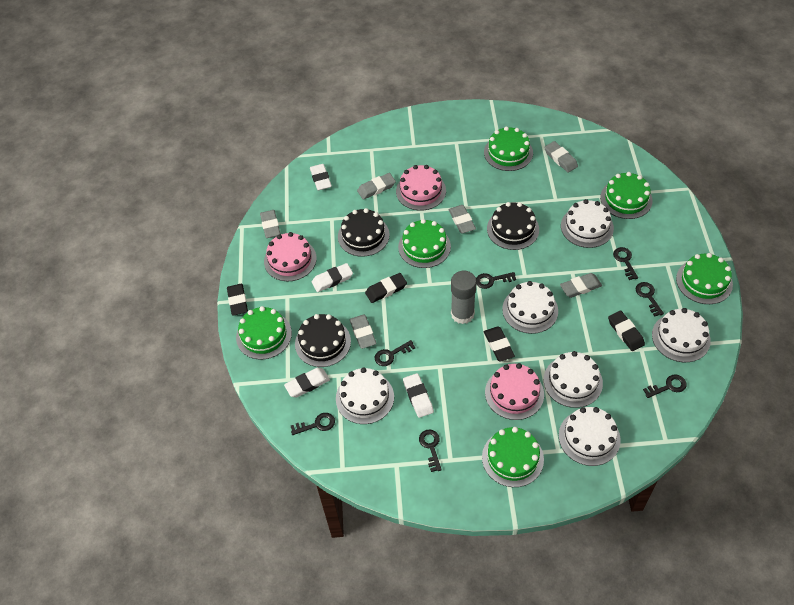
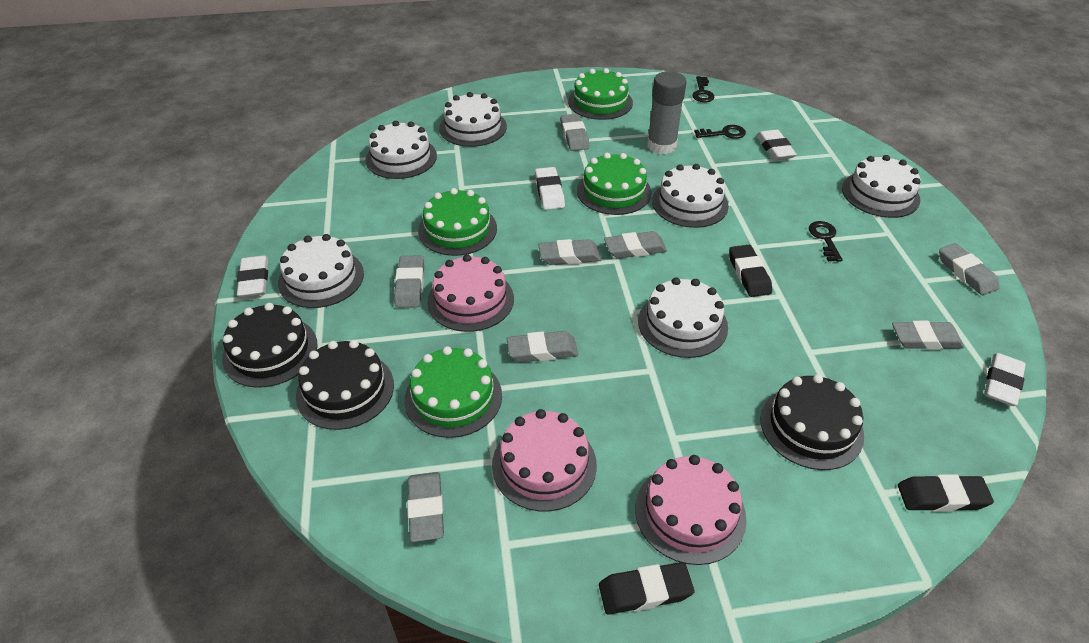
black eraser: [227,284,248,316] [365,273,407,303] [484,326,515,362] [608,310,645,351] = 4 -> [599,562,694,615] [729,245,772,297] [898,474,994,512] = 3
black key: [291,413,335,435] [375,340,415,366] [419,430,442,472] [476,272,516,289] [613,247,638,280] [636,282,664,316] [643,374,687,398] = 7 -> [693,76,714,102] [694,125,746,139] [809,221,843,262] = 3
green cake: [236,306,292,360] [398,219,451,268] [482,427,544,487] [484,127,533,171] [600,172,653,219] [676,253,733,304] = 6 -> [405,346,502,438] [418,188,497,256] [568,68,633,120] [577,153,651,215] = 4
grey eraser: [260,210,281,238] [350,315,377,349] [357,173,396,200] [448,205,476,234] [544,141,578,173] [560,273,602,298] = 6 -> [394,255,424,308] [407,472,444,542] [507,331,578,362] [538,239,602,265] [560,114,589,151] [604,231,667,259] [892,321,964,350] [939,243,999,295] = 8

